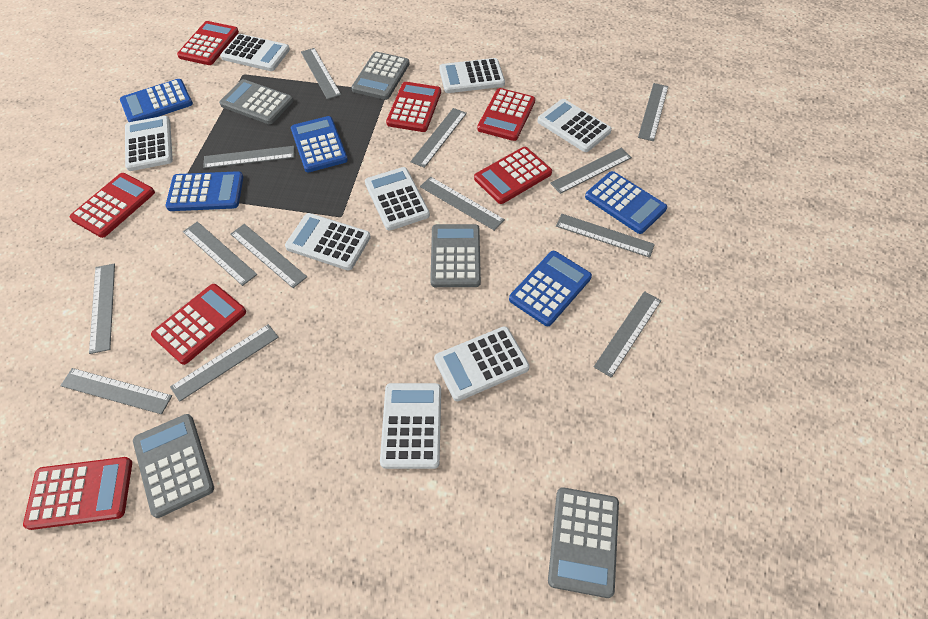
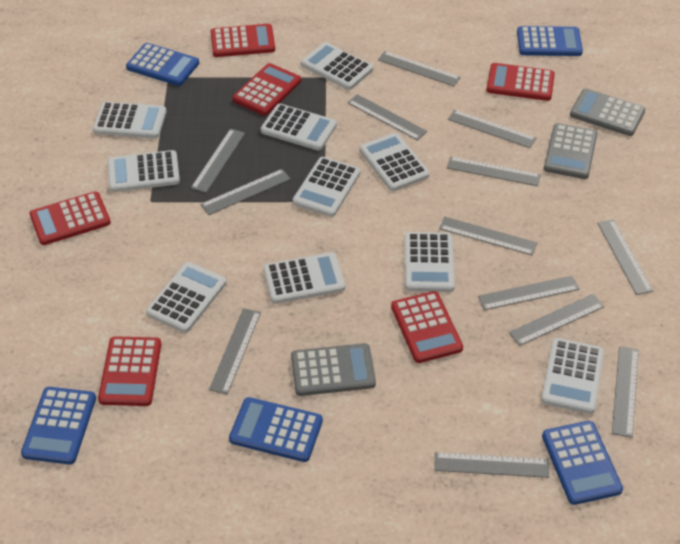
grey calculator: [133,414,214,518] [219,79,293,124] [351,52,410,100] [430,224,481,287] [548,487,619,598] = 5 -> [291,343,376,396] [544,123,597,179] [570,89,645,136] = 3
red calculator: [23,457,132,530] [70,173,155,238] [151,284,246,365] [177,21,239,65] [386,82,441,132] [474,147,552,204] [477,88,535,141] = 7 -> [29,191,111,245] [98,336,161,406] [211,24,275,57] [232,63,301,116] [391,291,463,363] [486,63,555,101] = 6
white calculator: [125,116,173,171] [220,34,290,71] [285,213,371,270] [365,167,430,231] [380,383,441,469] [434,326,530,401] [439,58,505,93] [537,99,612,152] = 8 -> [93,101,166,138] [108,150,180,192] [146,262,227,333] [261,104,337,151] [263,252,345,304] [293,157,360,217] [301,42,373,90] [360,133,429,191] [404,232,455,292] [541,338,604,414] = 10

